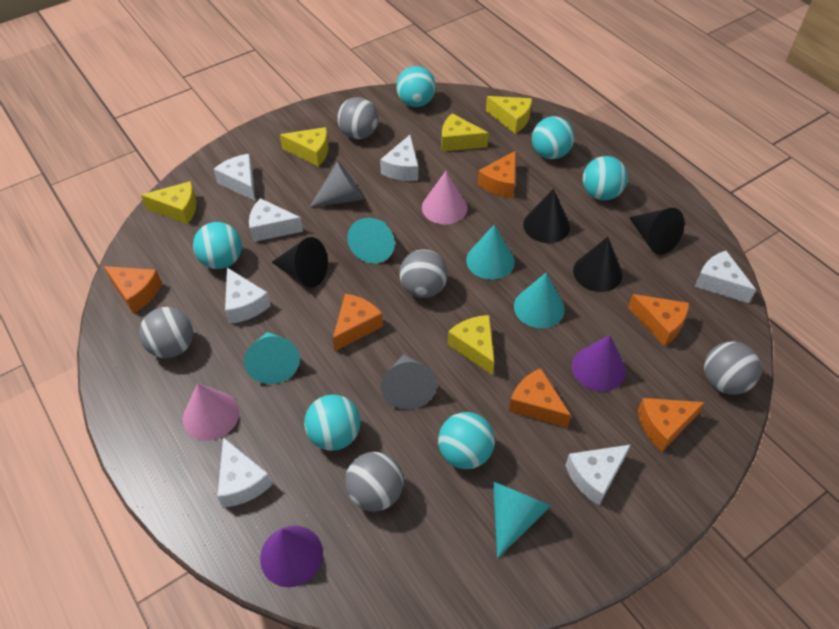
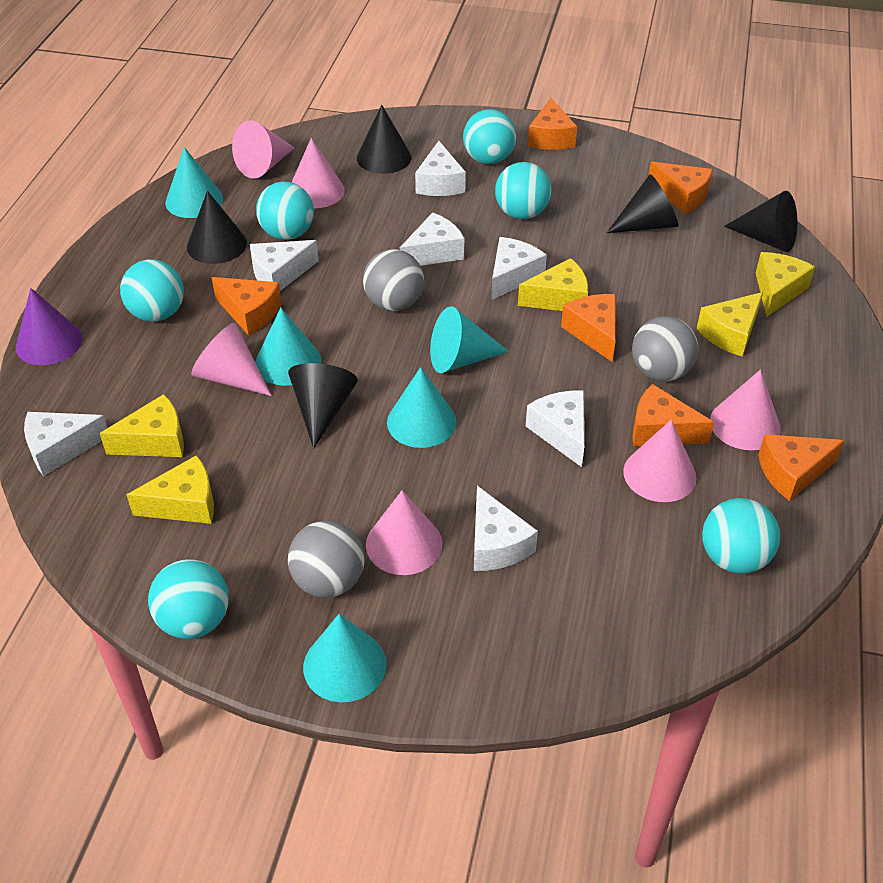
black cone: [272,237,328,287] [523,189,570,243] [573,237,623,292] [629,208,684,255] = 4 -> [187,191,247,264] [288,363,358,449] [357,105,411,174] [607,174,678,233] [724,191,797,252] = 5
grey ball: [139,307,193,358] [337,97,378,139] [345,452,404,512] [399,250,448,298] [704,342,761,395] = 5 -> [288,521,365,598] [363,249,424,311] [632,316,698,381] = 3
grey cone: [309,161,363,208] [381,354,437,409] = 2 -> none = 0
pink cone: [183,383,239,440] [422,171,468,225] = 2 -> [191,323,272,396] [232,120,294,179] [292,138,345,208] [366,490,442,575] [623,420,696,502] [710,370,781,450] = 6
purple cone: [260,526,323,587] [572,335,626,392] = 2 -> [16,288,82,365] = 1

